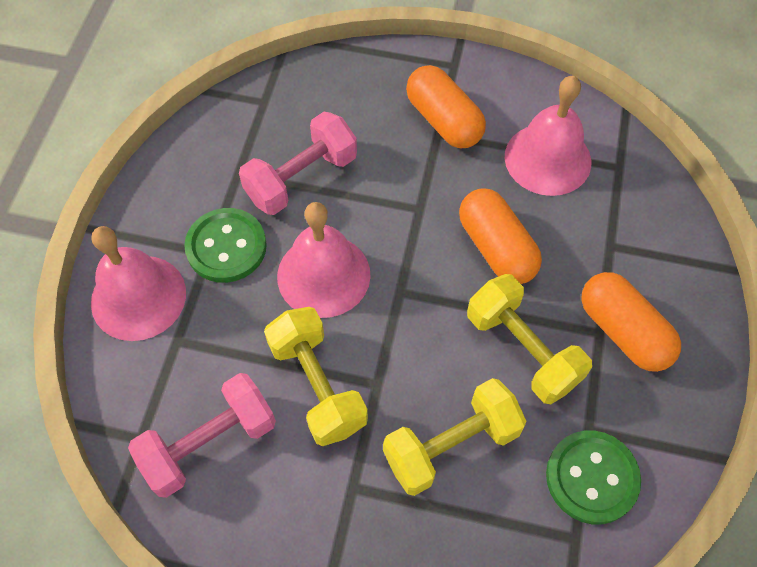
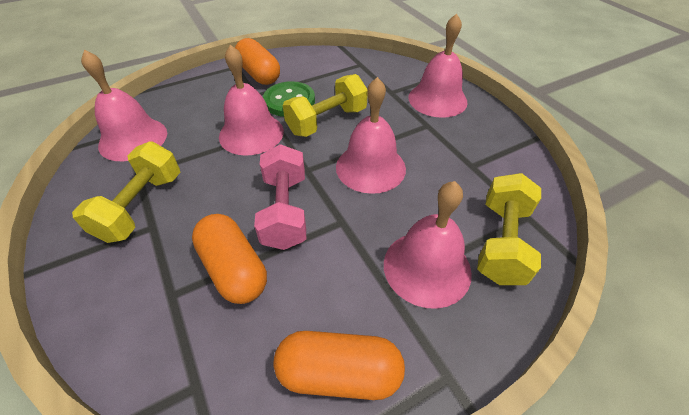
green button: [184,208,267,283] [546,430,641,524] = 2 -> [263,81,315,117] = 1
pink bell: [91,226,186,341] [277,202,371,318] [505,76,591,196] = 3 -> [81,50,167,161] [219,45,284,156] [336,77,406,194] [384,181,472,309] [409,13,468,118] = 5
pink dumbbell: [128,373,276,498] [239,112,357,215] = 2 -> [254,144,306,250] = 1

